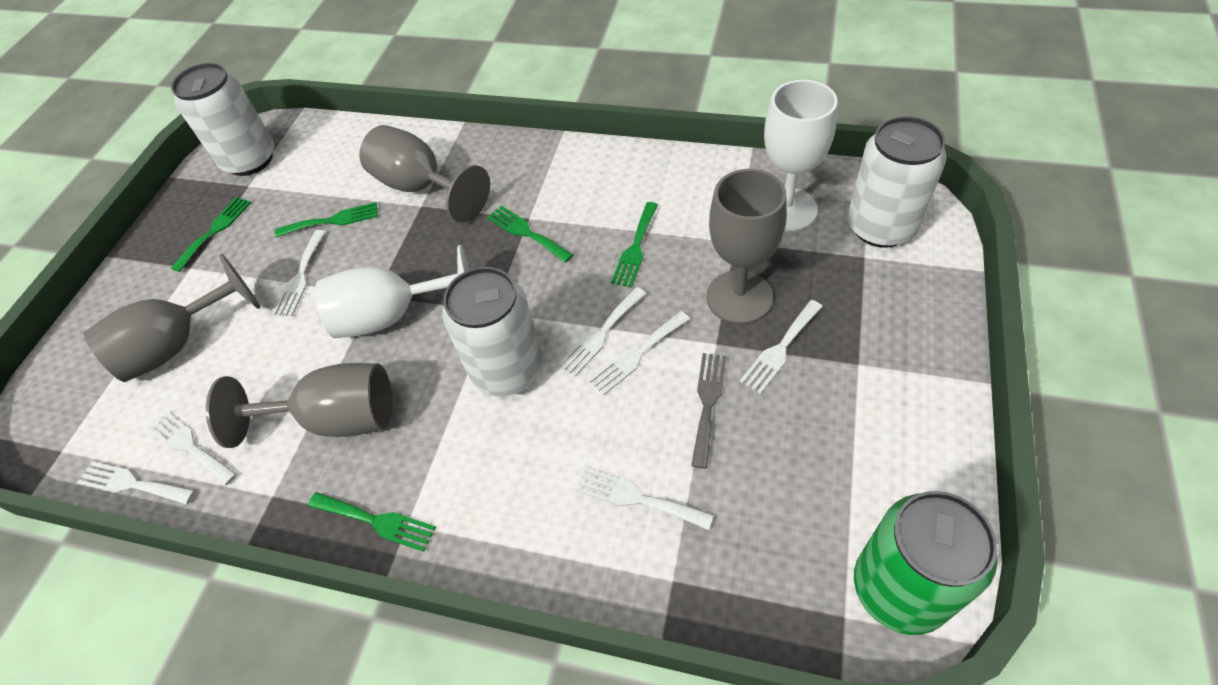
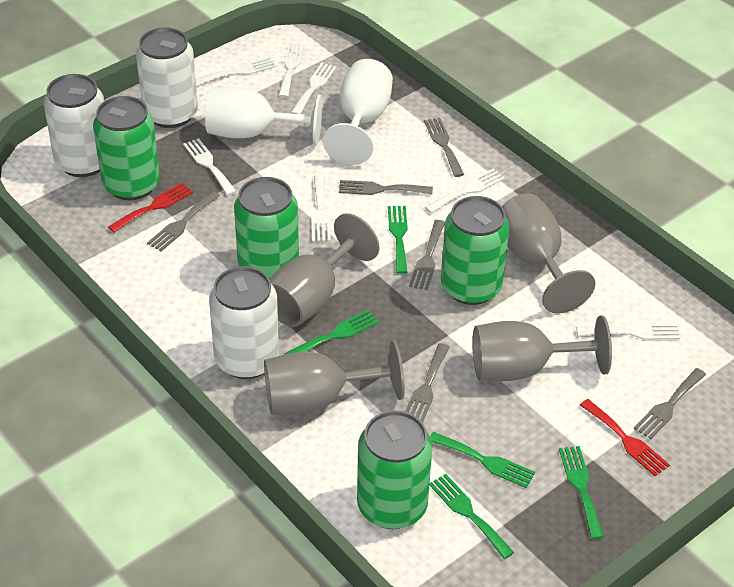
green can: [854,491,998,635] = 1 -> [93,96,160,200] [234,177,299,279] [357,410,432,529] [441,196,509,305] = 4
grey fork: [691,353,727,469] = 1 -> [147,191,220,251] [339,180,433,195] [405,343,450,423] [409,220,445,290] [424,118,464,177] [634,368,706,439] = 6
red fork: none = 0 -> [108,183,193,233] [580,399,670,476] = 2

